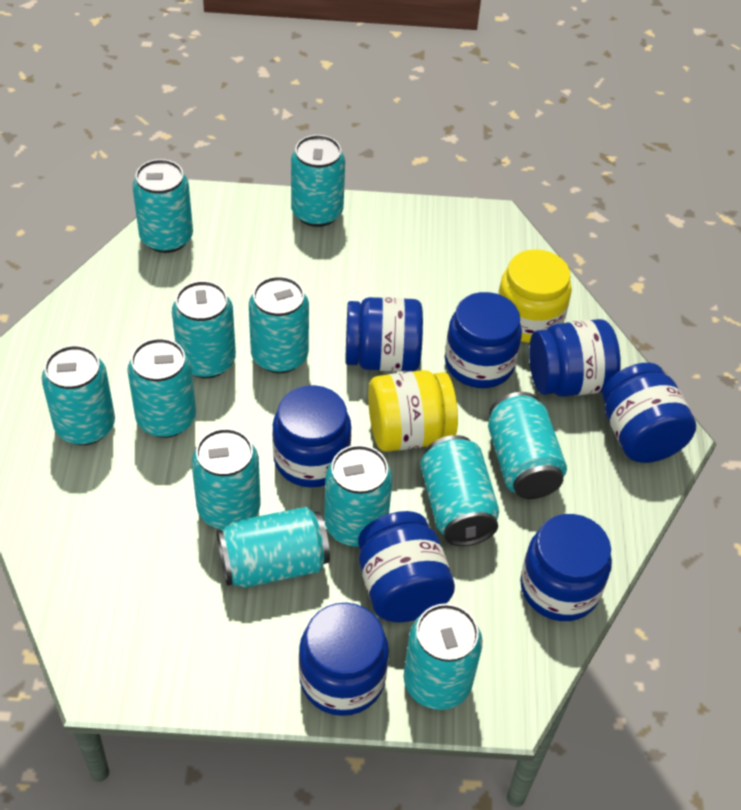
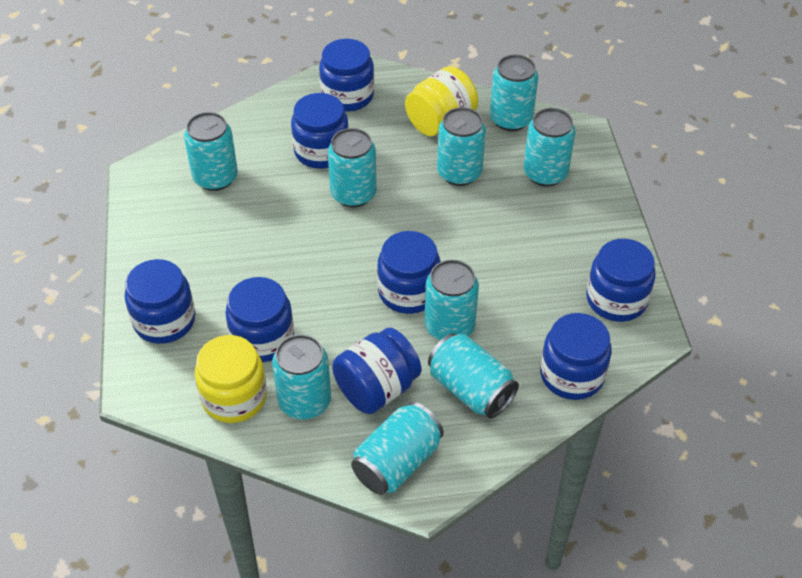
turquoise can: [42,345,115,445] [127,338,196,438] [132,159,193,253] [172,281,236,378] [192,428,261,529] [217,507,330,588] [249,276,309,373] [291,135,345,227] [324,445,393,546] [404,603,482,710] [420,435,499,546] [488,392,567,499] = 12 -> [184,112,238,191] [272,334,331,419] [328,128,377,207] [351,402,444,495] [424,259,479,340] [428,333,519,418] [437,107,486,186] [490,54,538,131] [523,108,576,186] = 9

